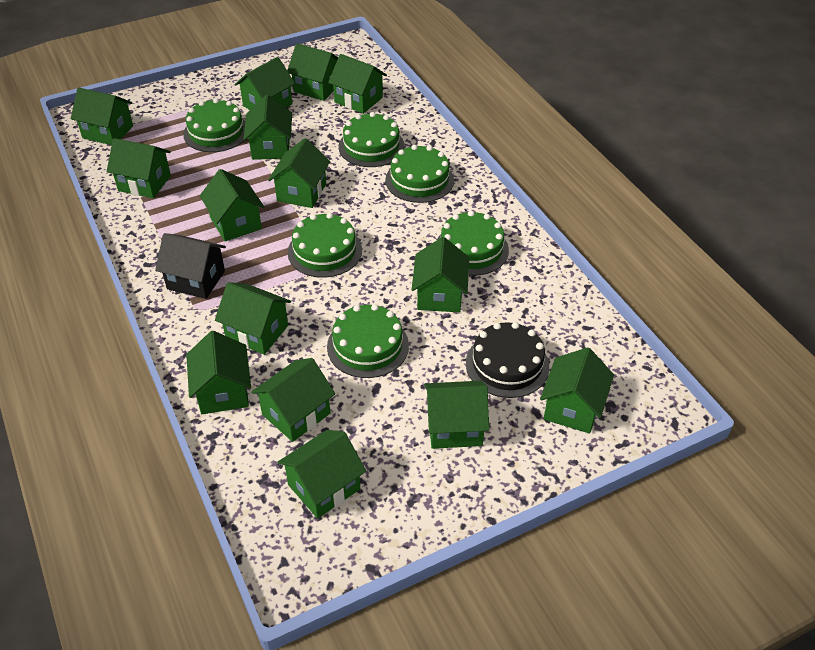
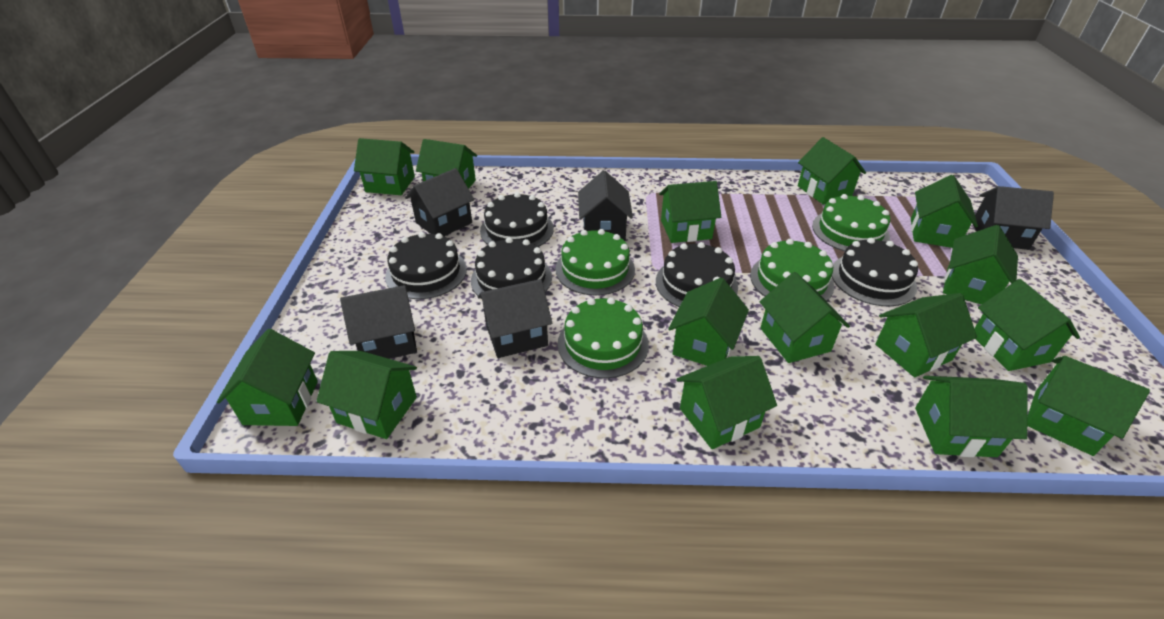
black cake: [466,322,549,398] = 1 -> [385,232,467,299] [471,237,552,299] [480,192,554,247] [656,242,738,307] [832,238,918,306] = 5
black house: [155,233,226,299] = 1 -> [340,285,417,359] [405,168,474,236] [477,279,552,358] [578,170,633,241] [972,186,1054,250] = 5
green cake: [183,98,245,152] [288,213,362,278] [327,304,409,378] [339,112,405,167] [385,145,454,203] [437,211,509,276] = 6 -> [556,229,635,296] [558,297,649,378] [750,239,834,301] [812,194,890,251] = 4

